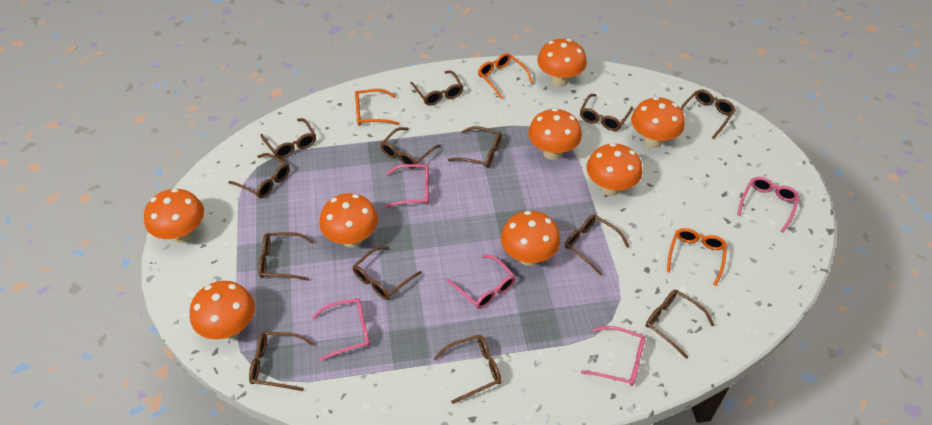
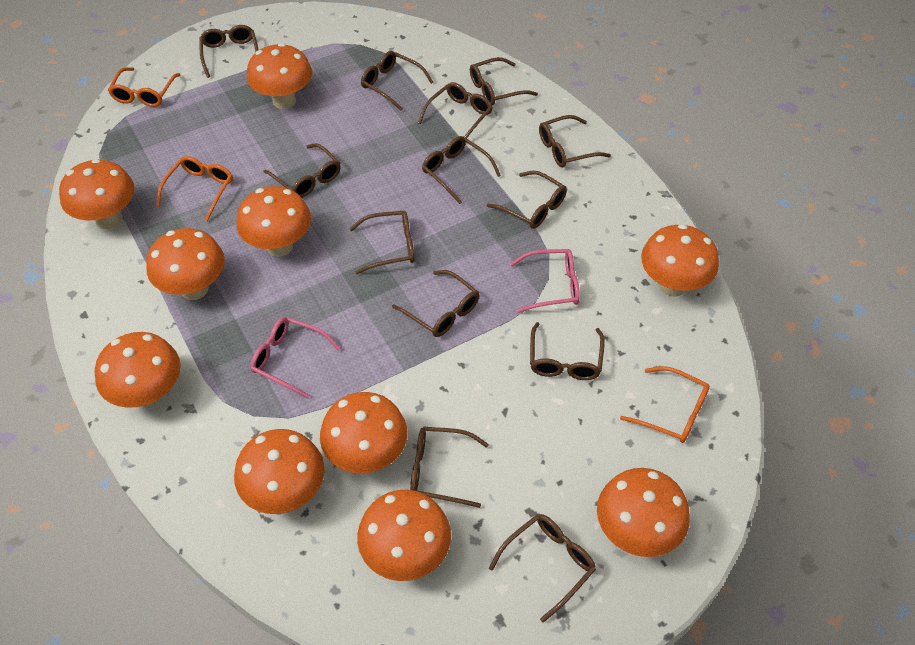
orange mushroom: [144,188,204,243] [190,281,255,339] [319,193,378,248] [501,211,560,266] [528,108,582,160] [537,39,587,87] [587,143,643,196] [631,97,685,148] = 8 -> [59,159,135,229] [94,332,181,408] [146,228,225,300] [234,429,325,514] [236,186,311,257] [247,43,312,109] [320,392,407,473] [357,490,451,581] [597,468,690,557] [641,224,719,297] = 10
pink glasses: [312,298,370,361] [384,164,429,208] [447,255,516,309] [581,326,645,386] [737,177,800,233] = 5 -> [250,317,341,398] [510,249,580,313] = 2

